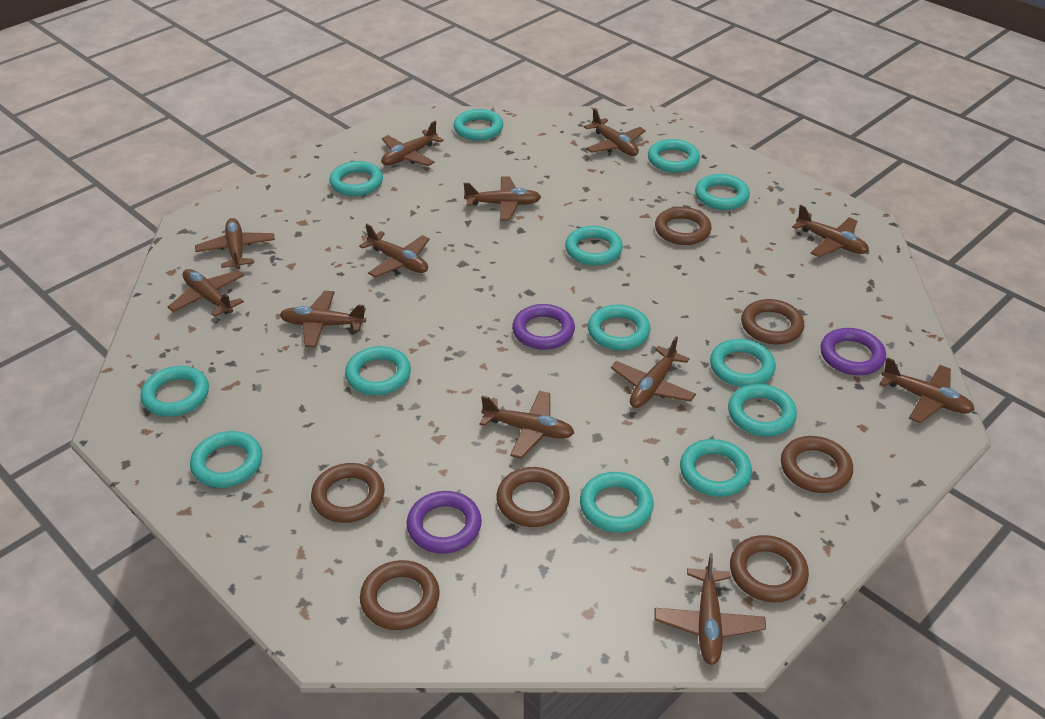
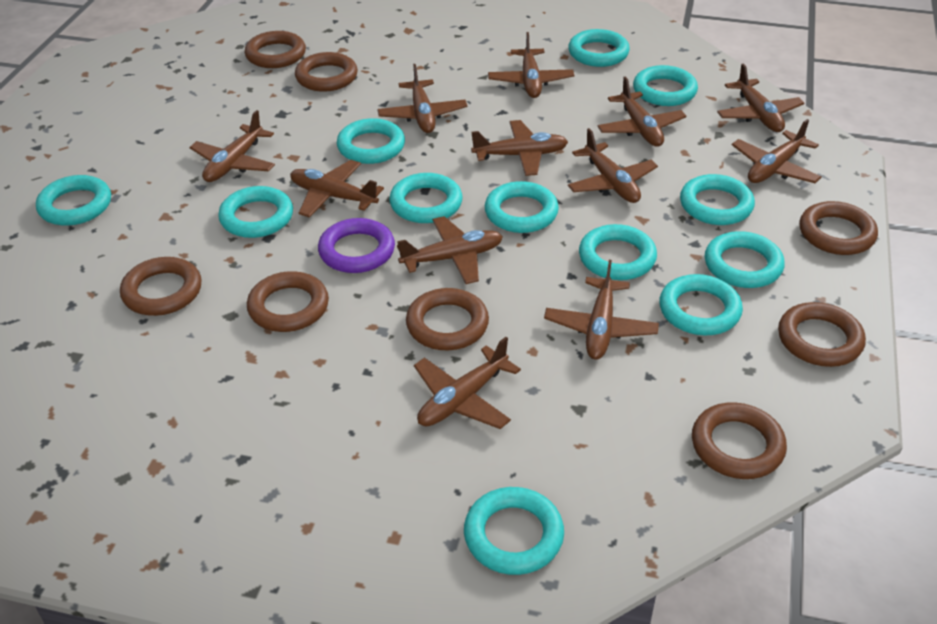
brown ring: [311,463,385,523] [360,560,440,630] [496,467,570,527] [655,207,712,245] [730,535,809,603] [741,299,804,344] [781,436,853,493] = 7 -> [120,257,202,316] [245,31,306,68] [247,271,329,332] [295,52,358,92] [406,288,489,350] [692,402,787,479] [778,302,866,367] [799,201,878,255] = 8
purple ring: [407,491,482,554] [512,304,575,350] [820,328,886,375] = 3 -> [318,218,395,273] = 1
turquoise ring: [140,366,209,417] [190,431,262,488] [329,161,383,196] [345,346,411,395] [453,109,503,141] [565,226,623,265] [580,472,654,533] [588,305,651,350] [648,139,700,173] [680,439,752,497] [695,174,750,210] [710,339,776,387] [728,384,797,436] = 13 -> [36,175,111,226] [218,186,293,238] [337,118,405,164] [389,173,463,223] [464,487,564,575] [485,181,559,233] [568,29,630,67] [579,224,657,280] [633,65,698,106] [659,274,743,336] [680,174,755,225] [705,231,785,288] = 12

